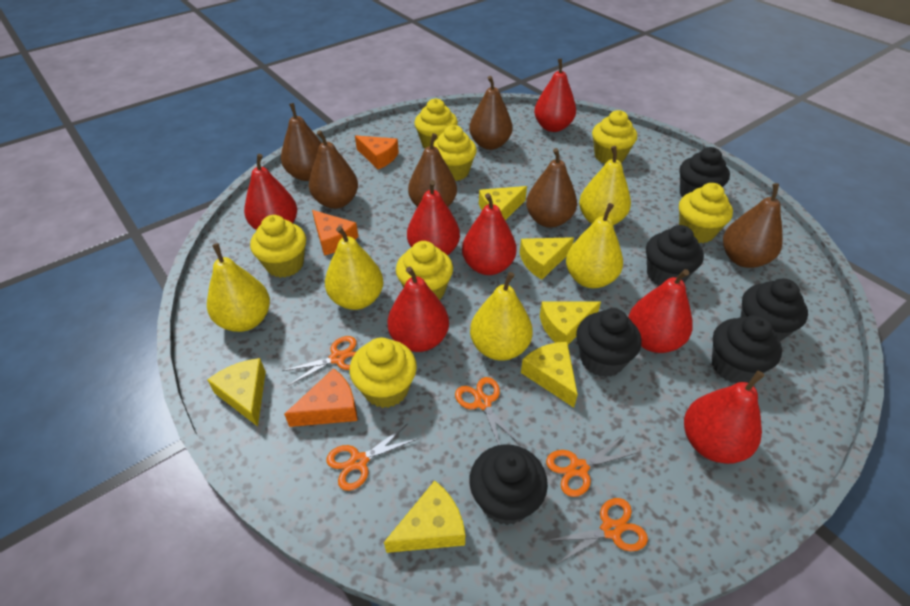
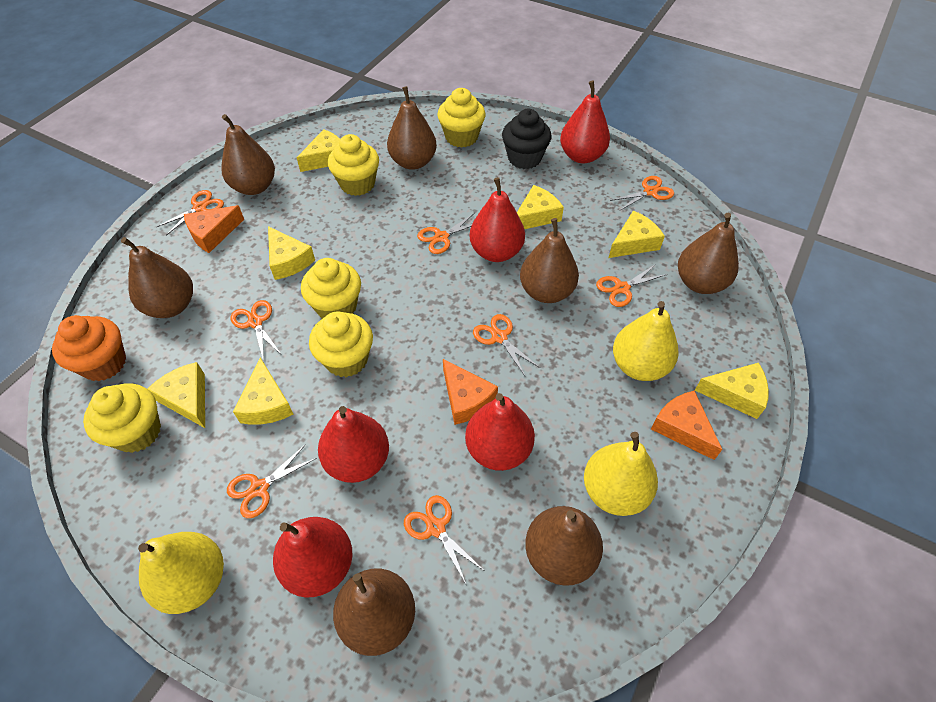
black cupcake: [469,444,548,525] [576,308,642,377] [646,225,704,286] [680,147,730,197] [712,315,782,383] [741,279,808,341] = 6 -> [502,109,552,169] = 1
brown pear: [281,103,321,181] [309,130,358,209] [408,133,457,207] [469,76,513,150] [526,148,577,228] [723,183,783,268] = 6 -> [121,237,193,318] [221,114,275,195] [333,569,415,656] [387,86,437,170] [520,218,579,303] [525,506,603,586] [678,213,739,294] = 7
orange cupcake: none = 0 -> [52,315,126,381] = 1
orange scissors: [282,336,356,386] [326,424,417,491] [455,377,520,445] [546,436,636,497] [546,498,648,565] = 5 -> [157,190,224,235] [227,444,317,518] [231,300,282,362] [404,495,483,586] [417,213,474,254] [473,314,540,376] [596,264,667,307] [610,176,674,211] = 8
red pear: [244,154,297,230] [387,267,449,352] [407,180,460,255] [462,193,516,275] [534,59,576,132] [628,269,693,353] [684,370,764,464] = 7 -> [273,517,352,598] [318,406,389,483] [465,393,535,471] [470,177,525,262] [560,81,610,164] = 5
yellow cheese: [207,358,266,427] [384,481,465,553] [479,186,527,220] [520,237,574,280] [521,342,578,408] [540,301,601,344] = 6 -> [148,362,205,428] [233,358,294,425] [268,226,315,280] [297,129,340,172] [517,185,564,229] [609,211,665,258] [695,363,769,419] = 7
yellow cupcake: [250,215,306,278] [349,338,417,408] [396,241,453,300] [414,98,458,148] [433,125,477,181] [592,110,637,164] [679,183,733,243] = 7 -> [83,383,161,453] [301,258,361,319] [309,312,373,377] [328,134,379,196] [437,88,485,148] = 5
yellow pear: [207,243,270,332] [325,226,383,310] [470,272,533,361] [566,203,623,288] [579,146,631,225] = 5 -> [138,532,224,614] [584,432,658,516] [613,301,679,381] = 3

